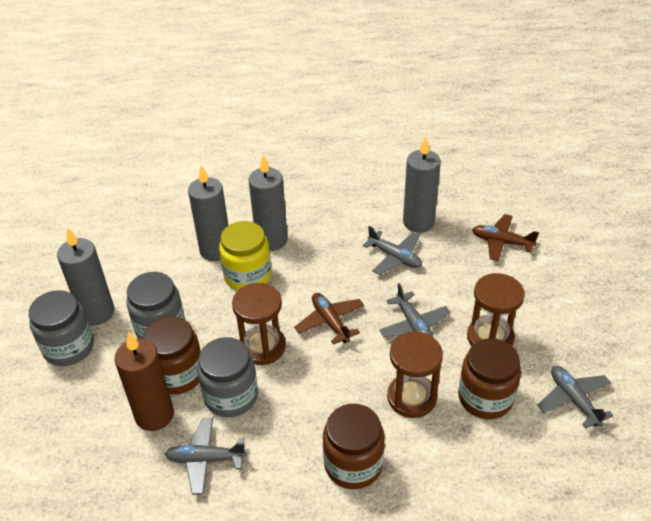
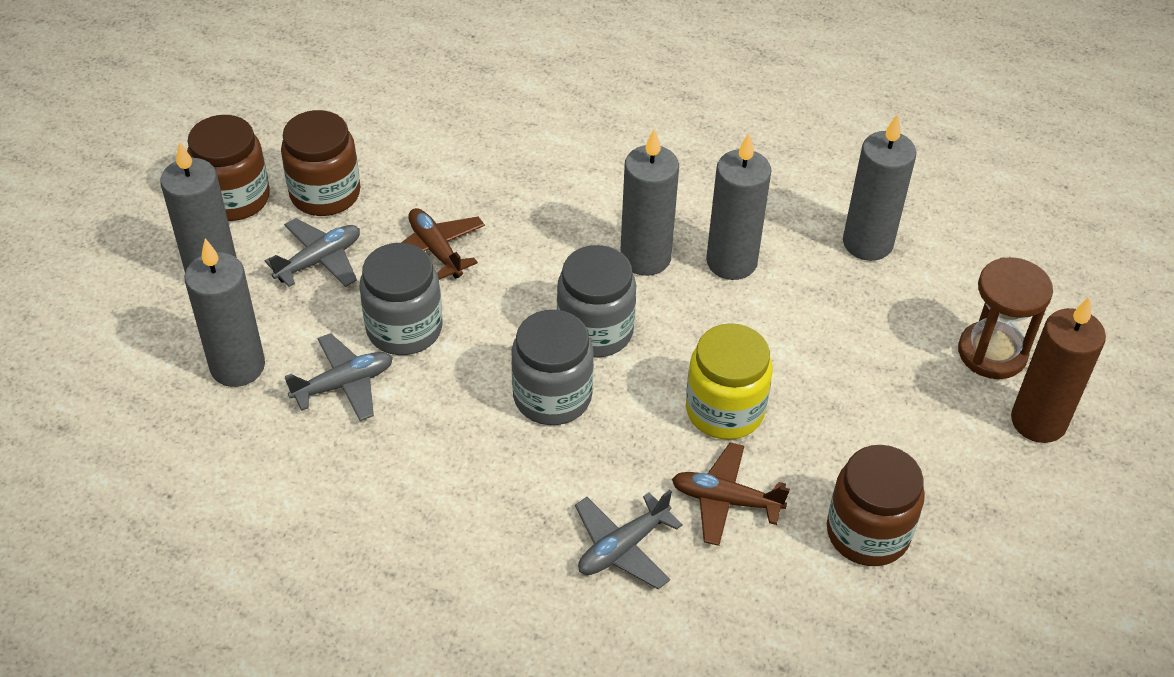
brown hourglass: [232,283,286,365] [387,331,443,418] [467,273,525,346] = 3 -> [958,257,1053,379] = 1
grey candle: [57,227,114,325] [188,165,229,261] [248,155,288,251] [403,137,441,233] = 4 -> [160,142,237,273] [184,239,265,387] [620,128,679,276] [706,133,772,280] [843,114,916,261] = 5
grey plane: [165,418,247,495] [362,226,422,275] [379,283,451,337] [537,366,613,429] = 4 -> [265,218,360,287] [285,333,393,421] [575,490,683,589] = 3

